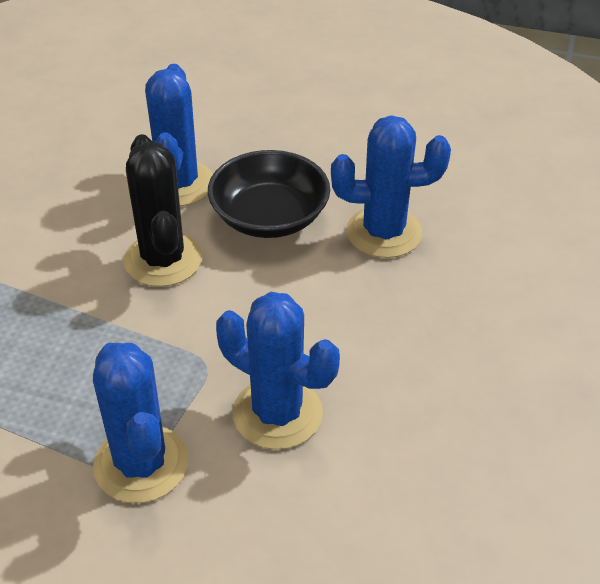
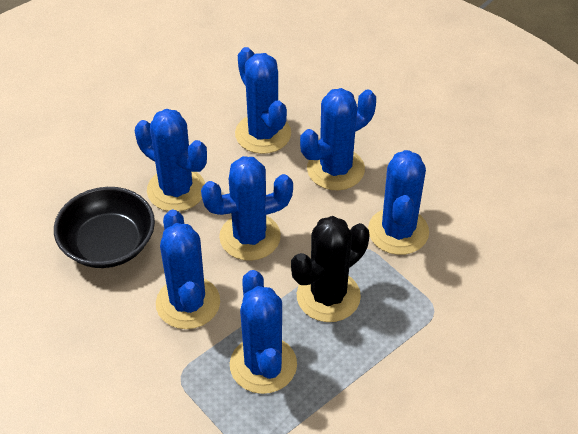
blue cactus: [93,343,188,503] [145,64,213,206] [216,292,340,449] [331,115,451,258] = 4 -> [135,109,207,212] [156,210,220,329] [201,156,293,261] [230,270,297,394] [235,47,291,154] [300,88,376,190] [368,150,429,255] = 7

